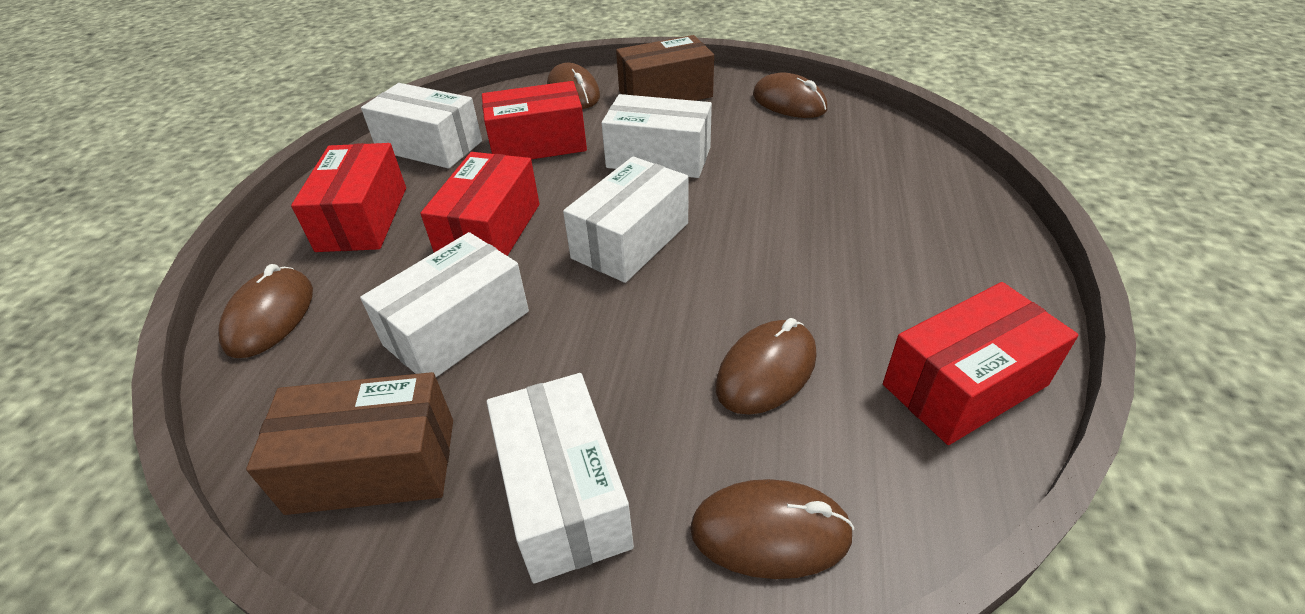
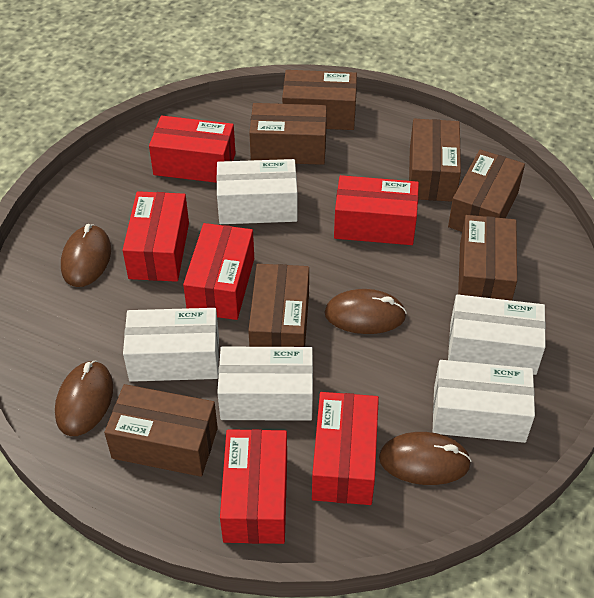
brown box: [246,372,453,515] [616,35,714,101] = 2 -> [104,384,218,477] [248,264,309,347] [249,103,327,165] [282,70,357,130] [409,119,461,202] [448,150,525,232] [458,215,517,301] = 7
brown mouse: [218,264,313,358] [547,63,600,109] [690,479,854,579] [716,318,816,415] [753,73,827,118] = 5 -> [55,360,113,436] [61,224,111,287] [324,289,407,334] [379,432,472,485] = 4
red box: [291,143,406,252] [420,152,539,256] [482,81,587,159] [883,282,1078,445] = 4 -> [123,191,189,282] [149,116,235,183] [183,223,254,320] [220,429,287,544] [312,392,379,505] [334,175,419,245] = 6

